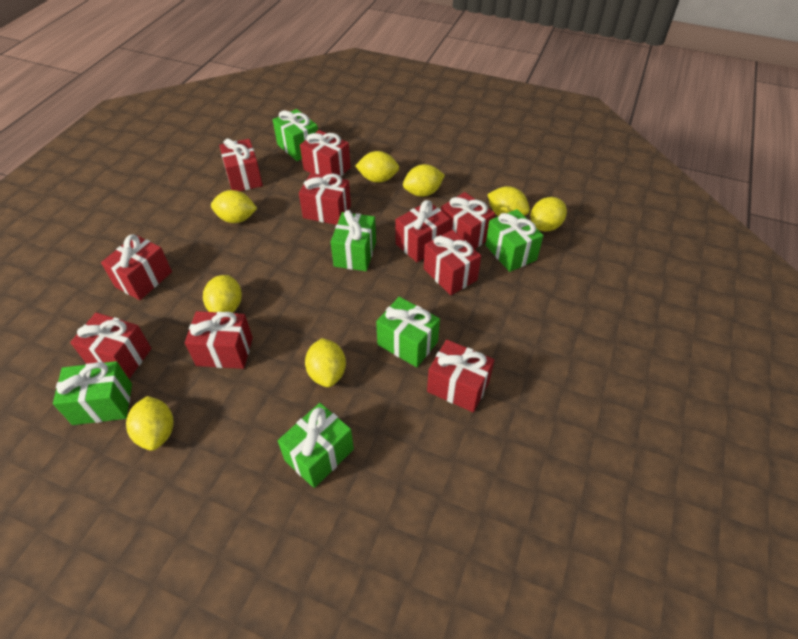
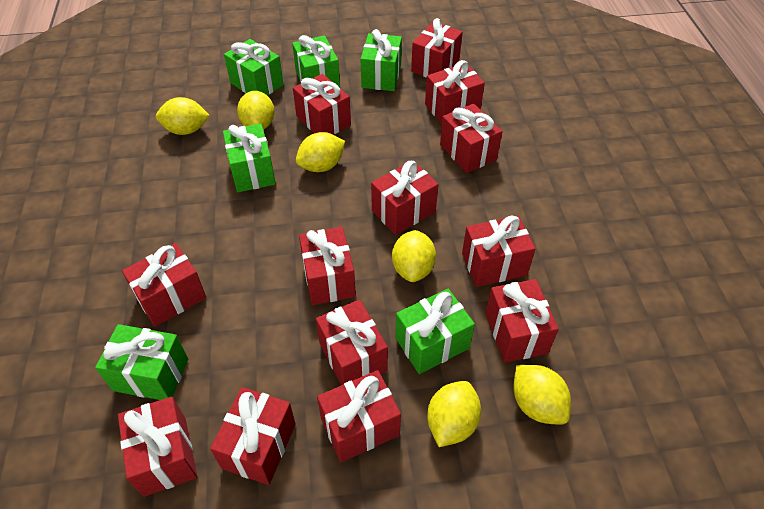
red gift: [70,312,152,379] [101,234,172,300] [185,311,253,369] [219,138,263,191] [299,173,351,225] [300,130,351,176] [396,200,451,262] [424,230,481,295] [427,340,494,412] [441,192,495,249] = 10 -> [118,397,197,497] [122,243,206,327] [210,387,296,485] [293,74,351,135] [299,227,356,305] [316,300,388,385] [317,370,401,462] [371,161,439,235] [411,18,463,78] [425,60,485,124] [440,104,503,173] [462,215,536,287] [485,279,559,363] = 13
yellow lemon: [126,396,173,451] [203,275,242,313] [211,190,257,223] [305,338,346,387] [355,151,399,183] [403,164,445,197] [487,186,530,216] [530,197,567,232] = 8 -> [156,97,210,135] [237,91,275,129] [296,132,345,172] [392,230,436,282] [427,381,481,447] [513,365,571,425] = 6

